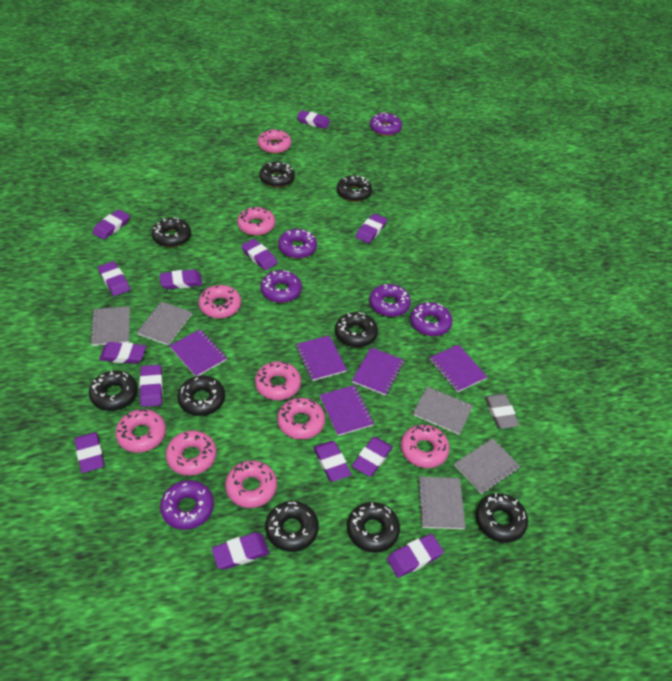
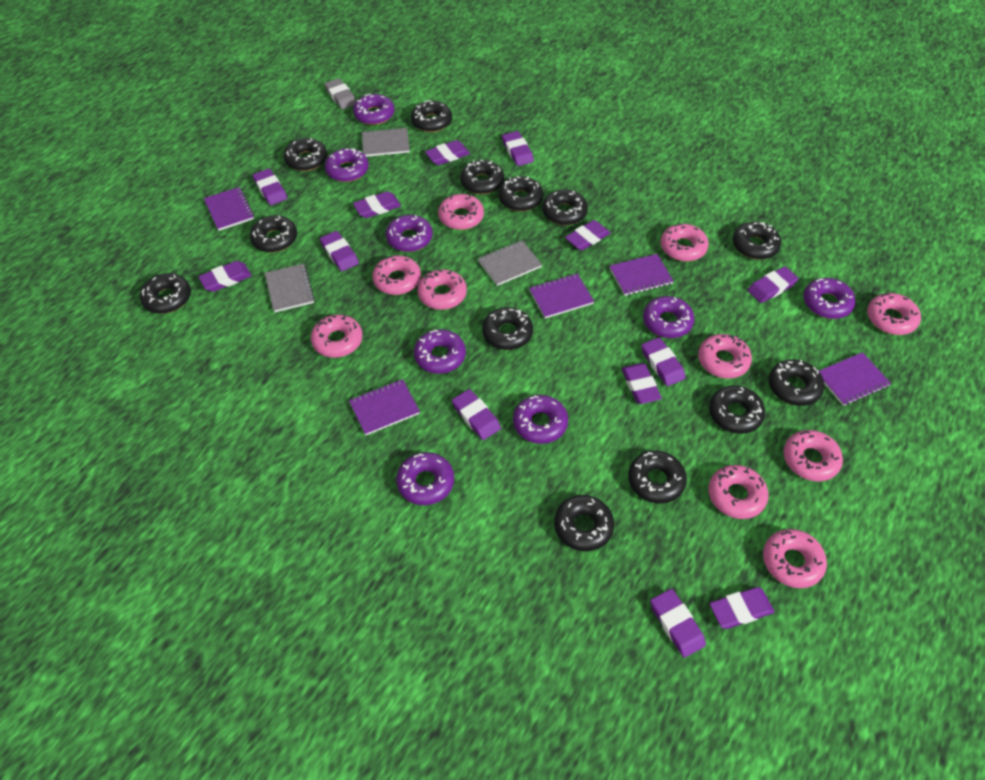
black donut: [89,370,138,411] [152,217,191,247] [177,375,225,416] [259,162,295,188] [265,501,319,552] [335,312,378,347] [337,175,372,202] [347,502,400,553] [475,493,528,543] = 9 -> [140,273,191,314] [250,215,297,252] [283,138,327,171] [411,100,452,132] [460,160,504,194] [482,307,533,350] [498,176,543,211] [542,189,588,225] [554,495,614,551] [628,451,687,504] [709,385,765,434] [733,222,781,260] [769,360,824,406] = 13
grey notebook: [90,306,130,346] [137,301,192,346] [413,387,473,435] [417,477,466,529] [454,438,520,494] = 5 -> [265,264,315,312] [362,128,410,157] [478,240,542,286] = 3
pink donut: [115,409,166,453] [165,431,217,476] [199,285,241,319] [225,461,277,508] [237,206,275,236] [255,361,301,400] [258,129,291,154] [277,398,325,440] [401,424,450,468] = 9 -> [311,315,363,358] [372,255,421,295] [417,269,467,310] [438,194,484,230] [661,223,709,261] [698,334,752,378] [708,465,769,519] [763,529,827,588] [783,430,843,482] [867,293,921,335] = 10
purple donut: [160,480,214,530] [261,270,302,303] [278,229,317,259] [369,284,411,317] [370,112,402,136] [410,302,452,336] = 6 -> [325,148,369,182] [353,94,394,125] [386,215,433,252] [396,452,454,505] [414,329,466,374] [513,395,568,444] [643,296,694,338] [804,278,856,319] = 8

